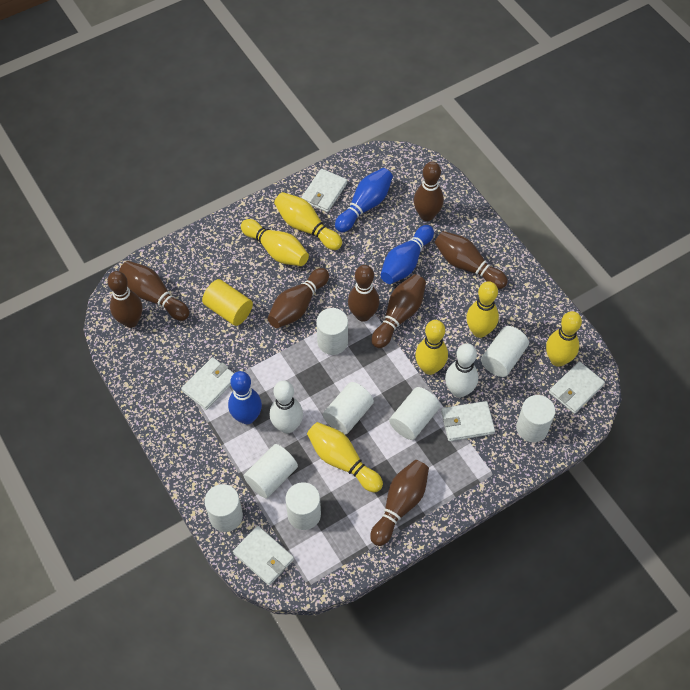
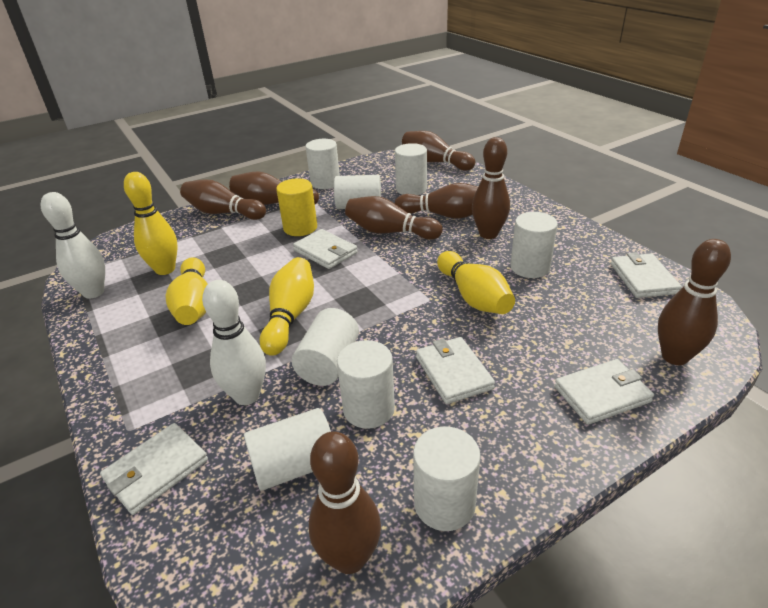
blue bowling pin: [228,371,262,424] [335,168,393,232] [380,225,434,284] = 3 -> none = 0
yellow bowling pin: [241,219,309,266] [274,192,342,250] [307,422,383,493] [415,320,448,375] [466,281,499,338] [546,311,582,367] = 6 -> [124,172,178,275] [166,257,208,325] [260,257,314,356] [437,251,515,314] = 4

